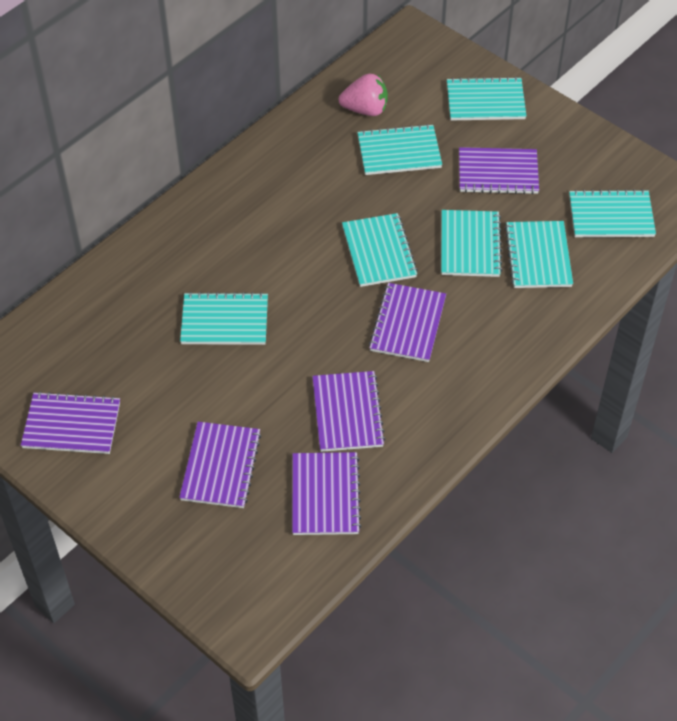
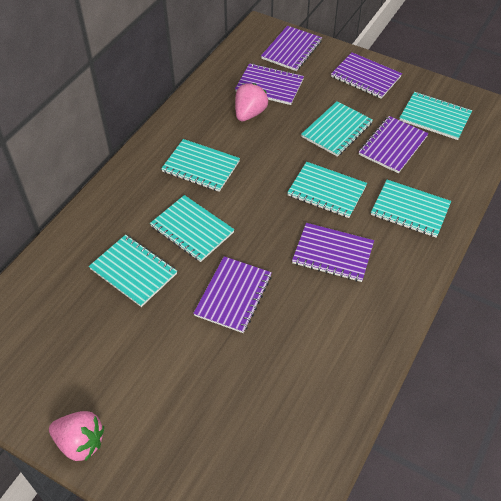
pink strawberry: [339,74,388,116] = 1 -> [49,411,104,461] [235,83,268,121] = 2

